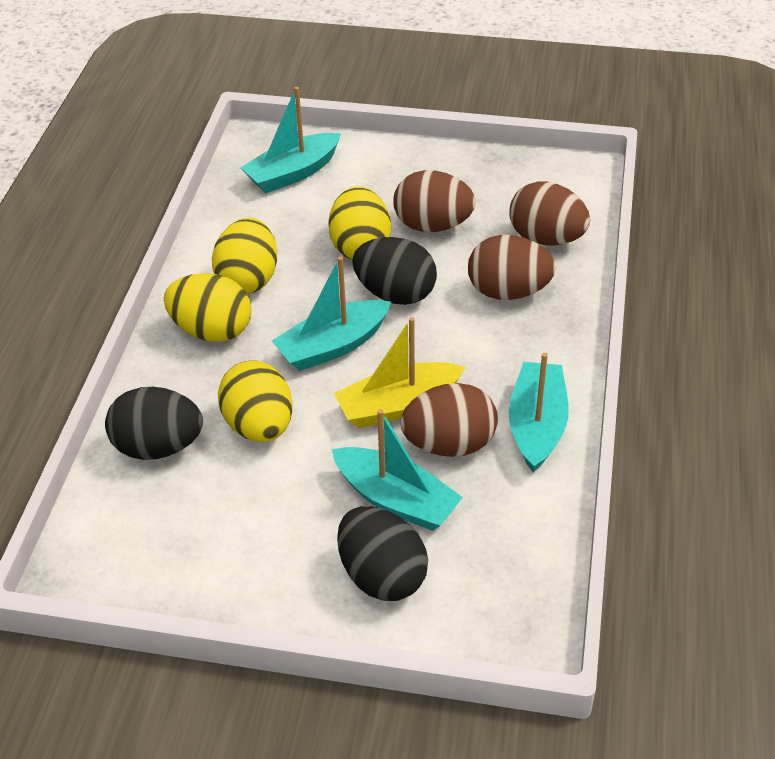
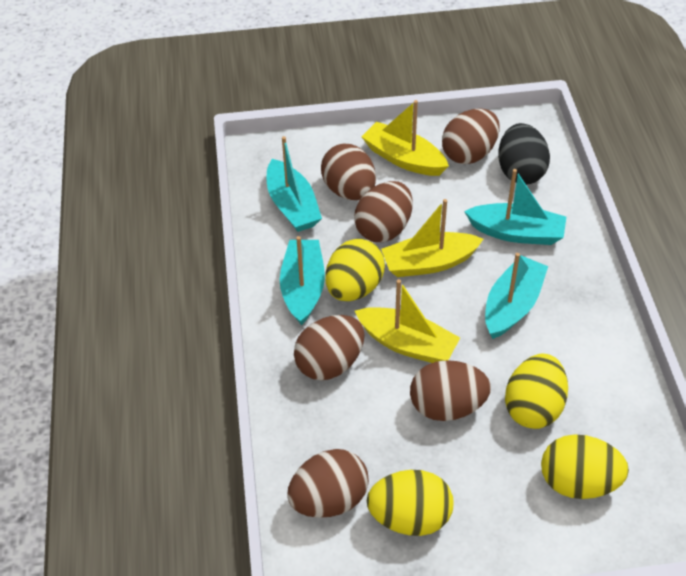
black egg: [105,387,203,460] [337,506,428,601] [352,237,437,305] = 3 -> [498,123,550,185] = 1
brown egg: [393,170,475,232] [401,383,498,457] [468,235,556,300] [509,181,590,246] = 4 -> [287,449,369,518] [294,315,365,380] [321,144,376,200] [354,181,413,242] [410,360,491,421] [442,108,500,164] = 6
yellow boat: [334,317,465,428] = 1 -> [355,279,460,363] [361,100,449,176] [381,199,483,277] = 3

